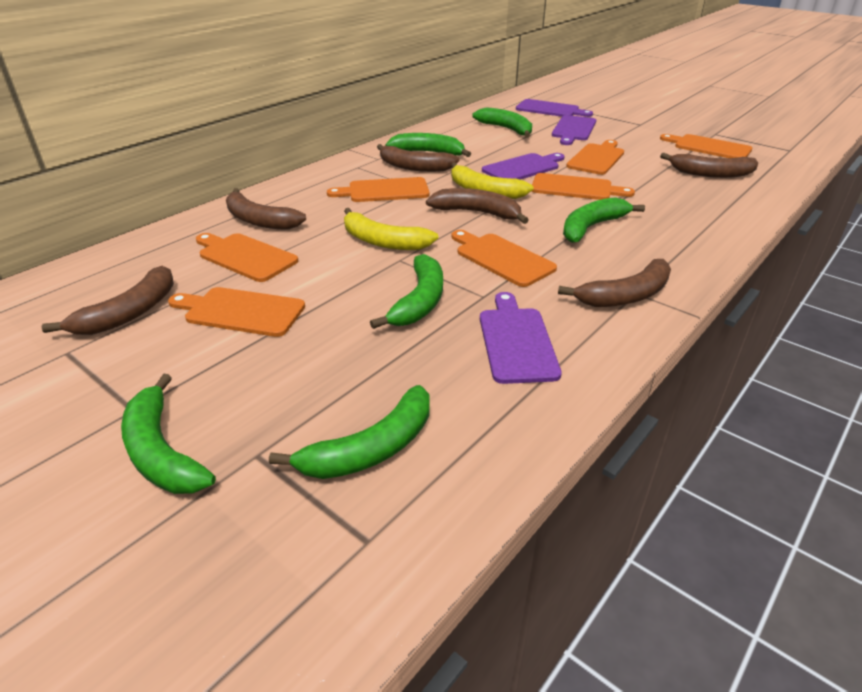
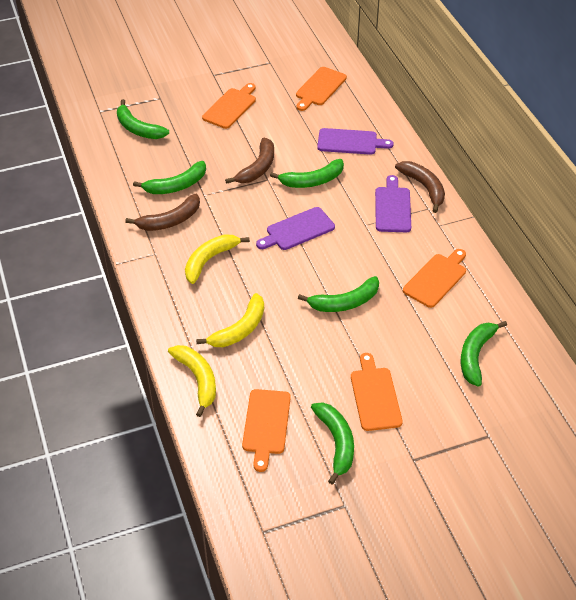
brown banana: [41,266,174,335] [226,188,306,230] [377,144,460,172] [426,188,529,224] [558,259,671,307] [660,153,758,178] = 6 -> [125,194,200,231] [225,138,274,184] [395,161,445,213] = 3
orange cutting board: [168,287,305,337] [196,233,298,282] [327,177,430,202] [452,230,557,287] [532,173,635,200] [566,140,624,175] [660,134,752,158] = 7 -> [202,83,256,129] [242,389,291,472] [296,67,347,111] [351,353,403,431] [403,249,466,308] = 5
purple cutting board: [480,292,562,384] [482,153,565,180] [516,99,593,117] [552,115,596,145] = 4 -> [256,207,335,250] [317,128,394,155] [375,175,411,232] = 3
yellow banana: [344,208,438,250] [451,162,534,199] = 2 -> [168,345,216,417] [185,234,250,284] [196,293,264,347] = 3

